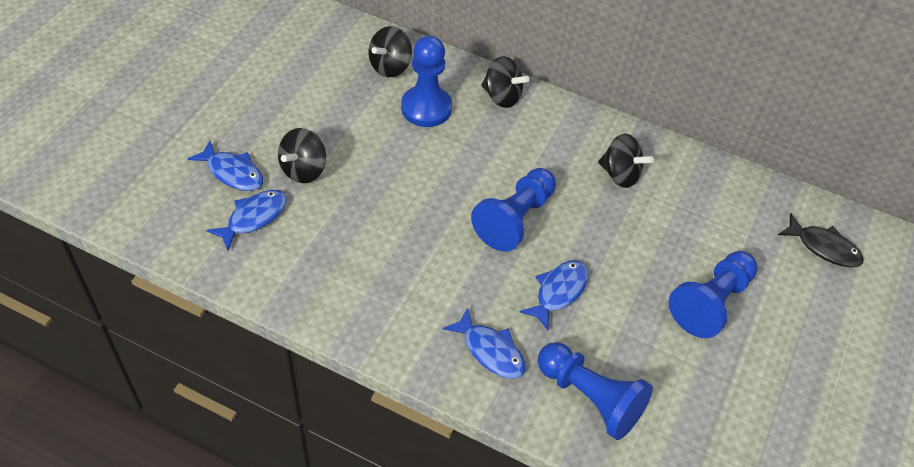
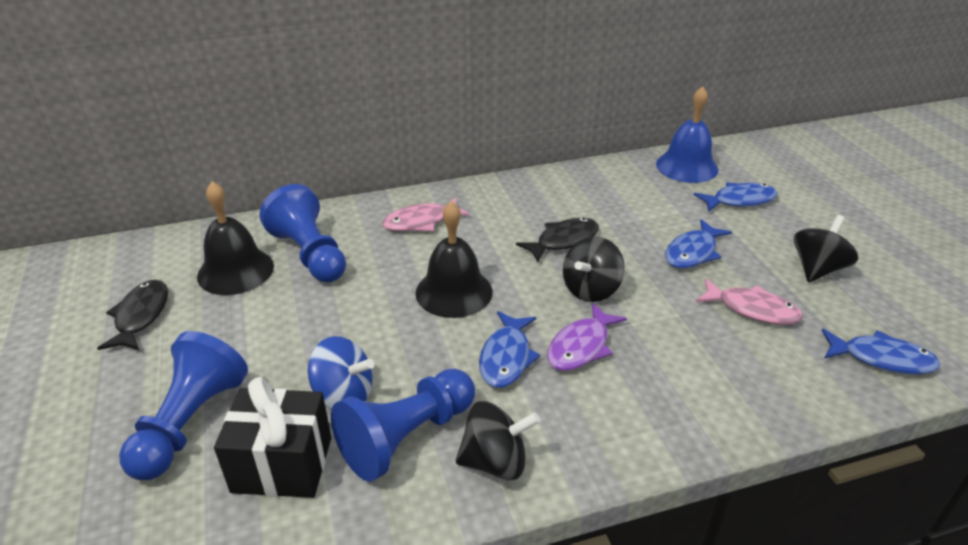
black bell: none = 0 -> [197,182,274,295] [415,201,493,318] = 2
black fish: [778,213,864,268] = 1 -> [97,280,168,351] [516,218,599,263] = 2
black gift: none = 0 -> [214,377,331,498] = 1
black spinning top: [278,128,326,183] [368,26,412,77] [482,56,529,108] [598,134,654,188] = 4 -> [456,401,540,480] [563,236,625,302] [794,215,858,282] = 3
blue bell: none = 0 -> [656,86,718,183] = 1
blue pawn: [401,36,452,127] [471,168,556,252] [538,342,653,440] [669,251,758,338] = 4 -> [119,331,248,480] [259,184,346,282] [331,369,475,482] = 3
blue spinning top: none = 0 -> [308,336,374,410] = 1
pink fish: none = 0 -> [382,197,469,231] [696,278,803,325] = 2
purple fish: none = 0 -> [547,303,627,371] = 1

